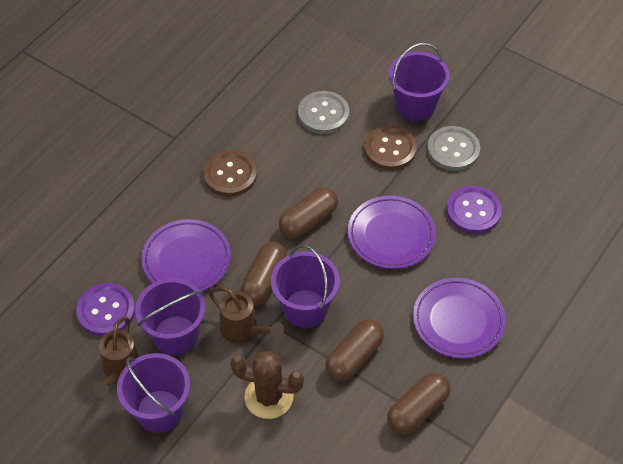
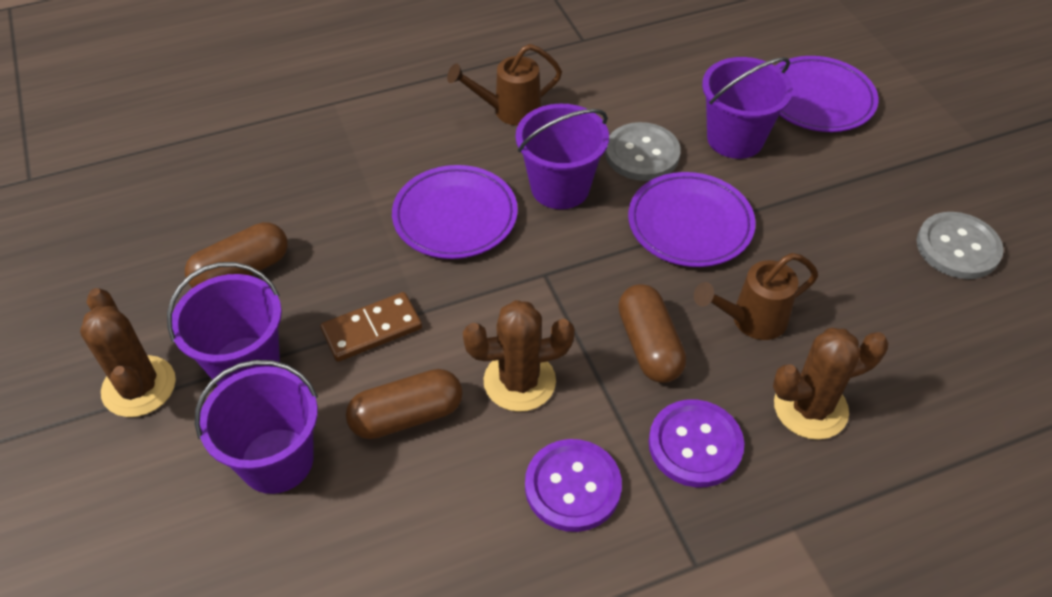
brown button: [203,150,257,197] [364,125,417,170] = 2 -> none = 0
brown cactus: [230,351,304,419] = 1 -> [80,288,176,417] [463,300,575,412] [773,328,889,440] = 3
brown capsule: [241,242,287,306] [279,187,338,238] [325,319,384,381] [387,372,451,434] = 4 -> [185,222,288,288] [346,369,462,439] [618,284,686,383] = 3
brown domino: none = 0 -> [320,292,422,362] = 1

